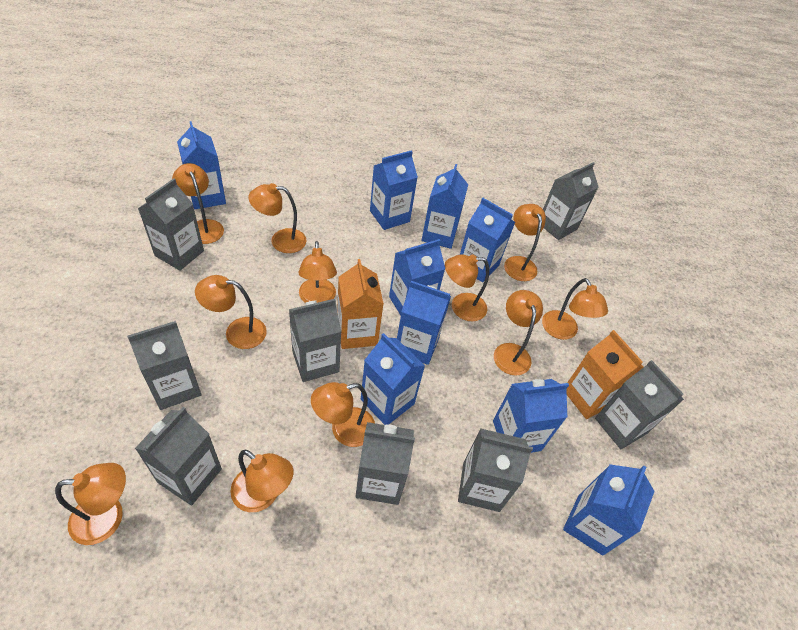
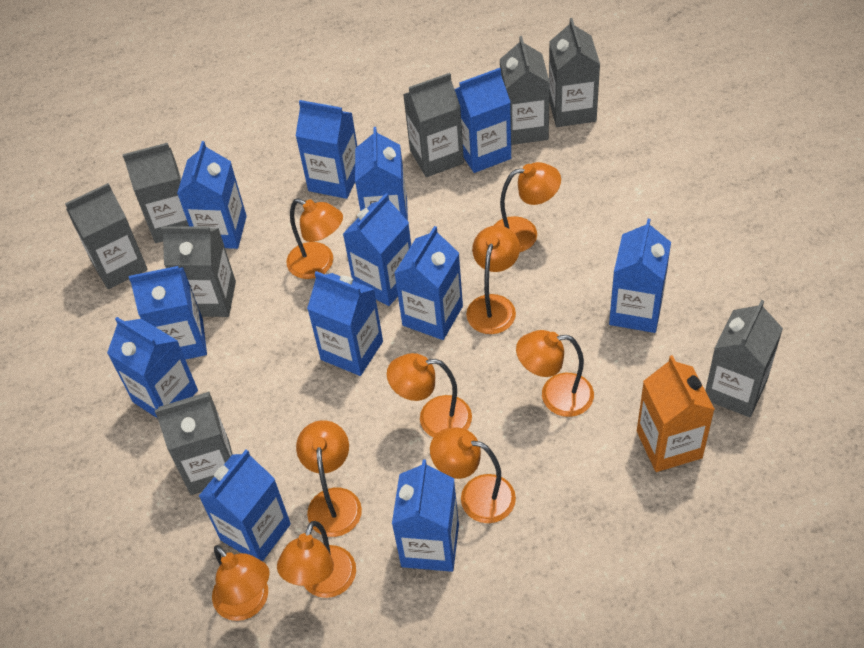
blue carton: [177,121,226,209] [361,333,425,425] [370,150,418,230] [389,239,445,315] [397,281,451,365] [421,164,468,249] [460,198,515,282] [493,379,569,453] [563,464,655,556] = 9 -> [107,317,198,418] [129,266,207,360] [177,141,247,249] [199,450,291,561] [296,100,357,199] [307,271,383,376] [343,193,411,306] [355,127,408,221] [392,459,459,572] [394,226,463,340] [455,68,511,173] [609,219,671,333] = 12
orange carton: [337,259,384,349] [566,330,643,419] = 2 -> [637,355,715,472] = 1
orange lamp: [55,463,126,545] [172,163,224,244] [195,275,267,349] [230,450,294,512] [248,183,306,253] [298,241,337,303] [311,382,375,447] [445,254,489,322] [494,290,543,376] [504,204,546,281] [542,278,608,340] = 11 -> [212,545,269,621] [277,521,356,598] [286,198,343,279] [296,420,362,537] [387,353,472,437] [430,427,516,523] [466,225,520,334] [494,162,561,252] [516,330,594,417] = 9

